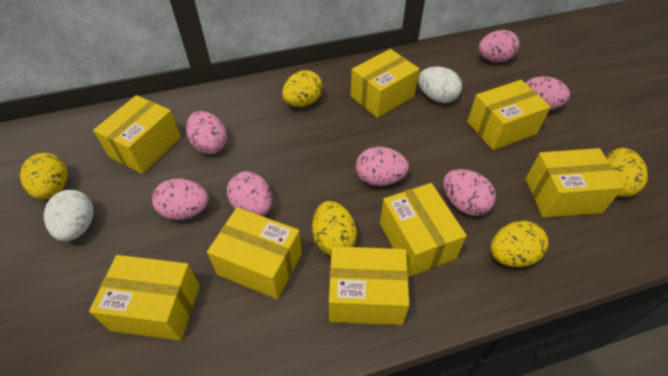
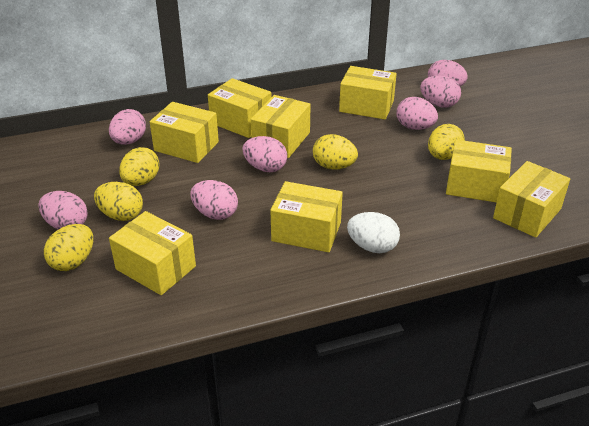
white egg: [44,190,94,241] [418,67,462,103] = 2 -> [347,212,400,253] = 1

